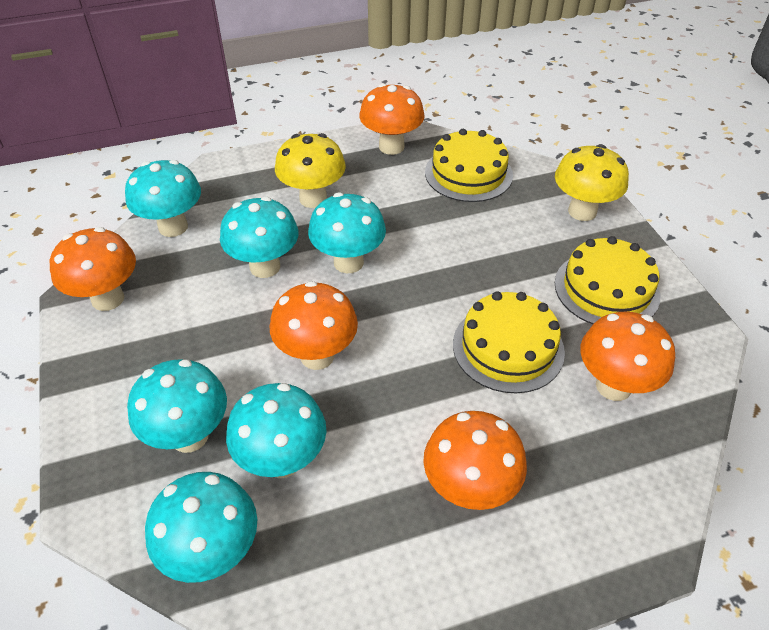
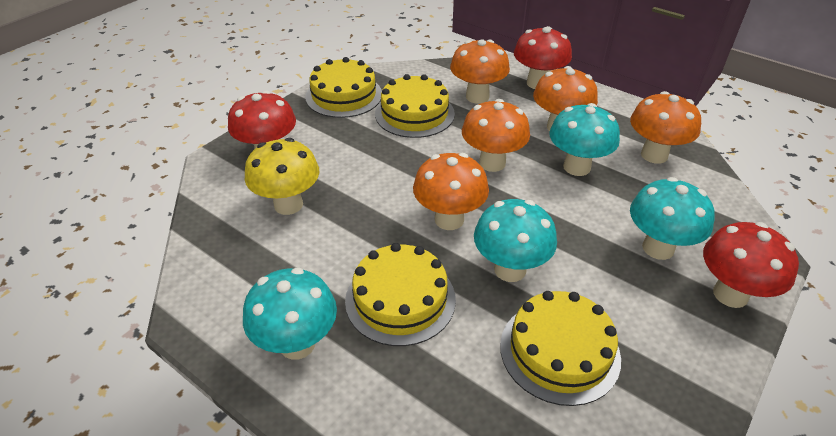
red mushroom: none = 0 -> [228,90,296,149] [514,26,572,89] [703,222,799,308] = 3
turquoise mushroom: [125,160,201,237] [127,359,227,453] [145,472,257,583] [220,197,298,278] [226,383,326,478] [308,193,386,273] = 6 -> [243,268,337,360] [474,199,557,282] [549,103,620,176] [630,177,715,260] = 4
yellow cake: [425,129,513,202] [453,292,565,393] [555,236,660,324] = 3 -> [305,57,382,118] [345,243,456,346] [375,74,455,138] [500,291,621,406] = 4
yellow mushroom: [275,133,346,208] [555,144,629,221] = 2 -> [245,138,319,215] = 1

